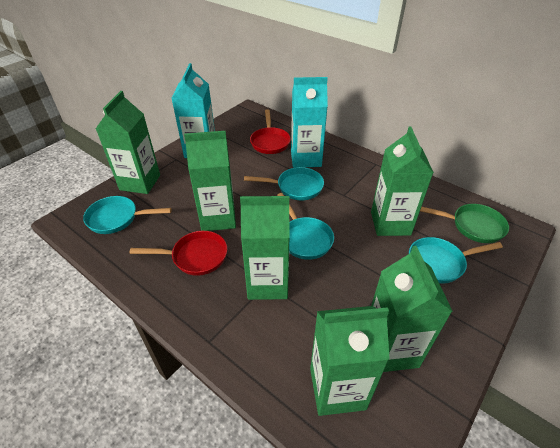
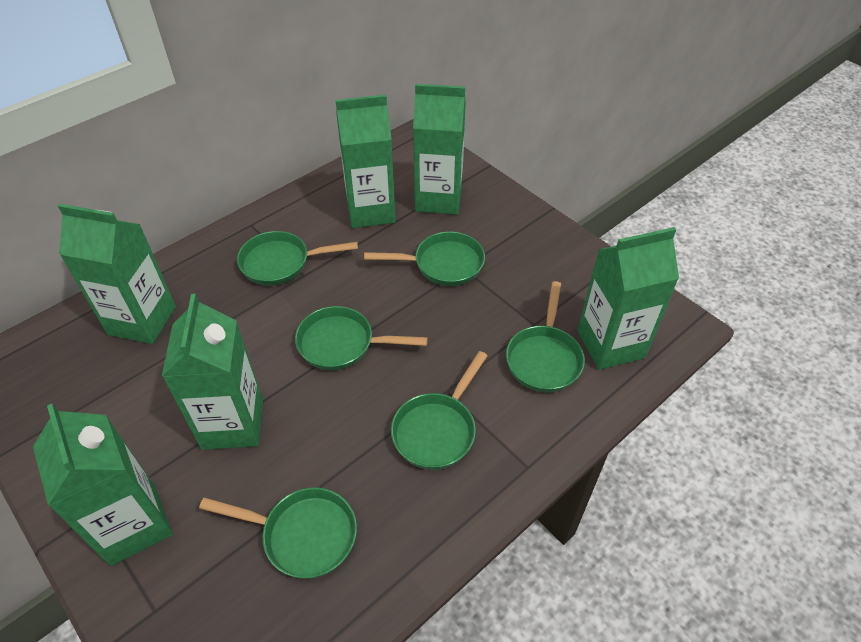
green pan: [420,204,509,243] = 1 -> [199,487,357,579] [237,231,358,286] [295,306,428,370] [364,232,485,286] [391,351,488,470] [506,281,585,393] = 6
red pan: [129,231,227,276] [250,109,291,154] = 2 -> none = 0
turquoise carton: [171,63,215,158] [291,77,328,168] = 2 -> none = 0
turquoise pan: [83,196,172,234] [244,167,324,200] [277,193,334,260] [409,237,503,284] = 4 -> none = 0

